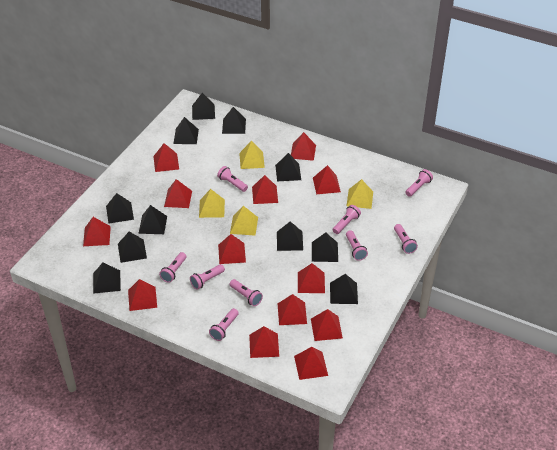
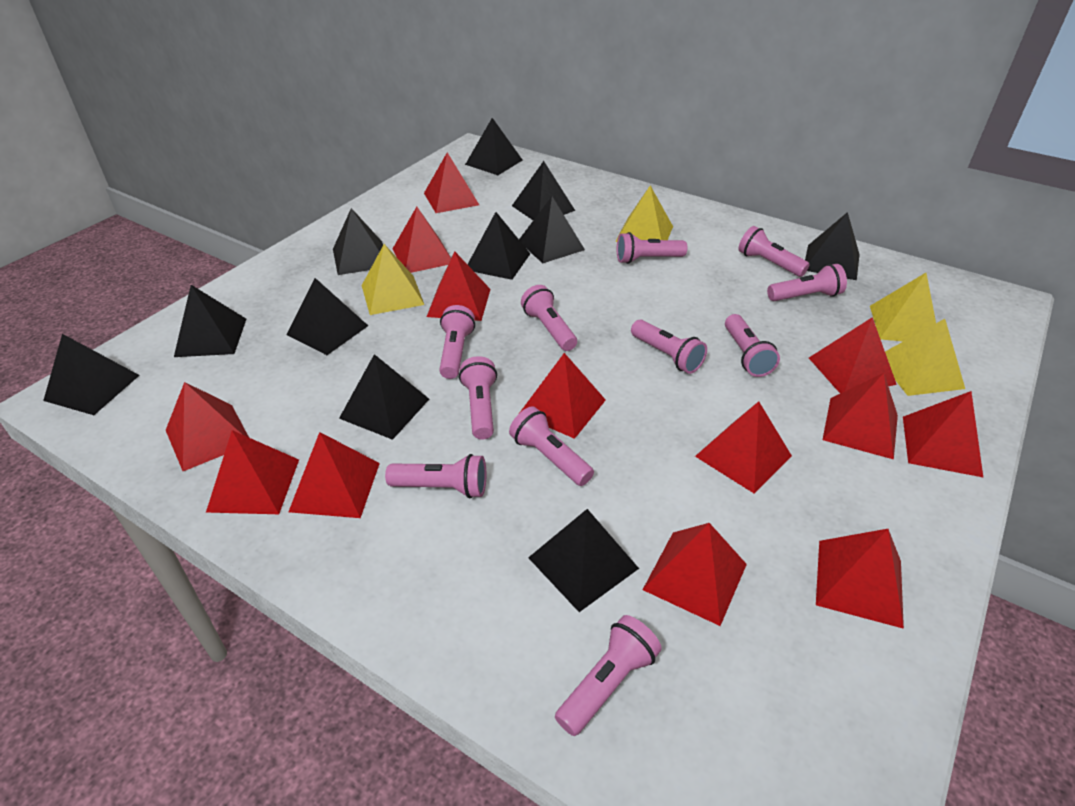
pink flashlight: [159,252,186,283] [190,264,225,290] [209,308,239,341] [217,166,248,192] [229,279,263,306] [333,205,361,234] [346,230,368,261] [394,224,418,254] [405,169,433,197] = 9 -> [385,454,486,498] [439,305,475,379] [459,356,497,440] [509,406,594,486] [521,285,577,351] [555,615,662,736] [617,232,687,264] [631,320,707,374] [725,314,780,377] [738,226,810,277] [767,264,847,301] = 11

